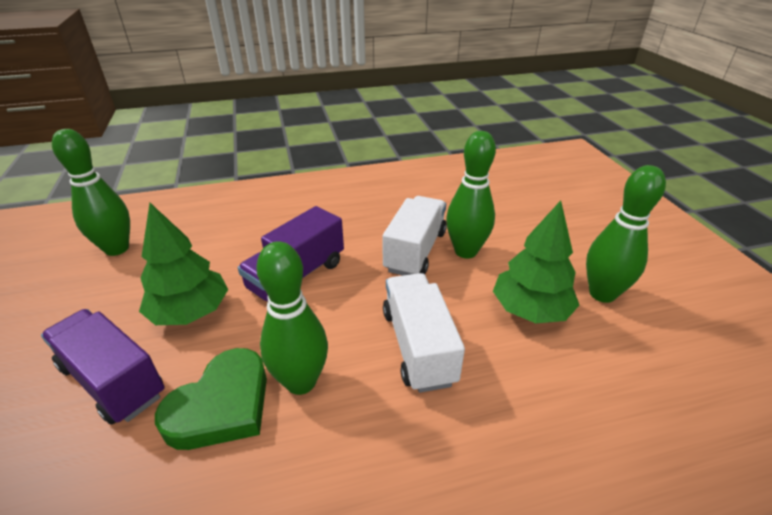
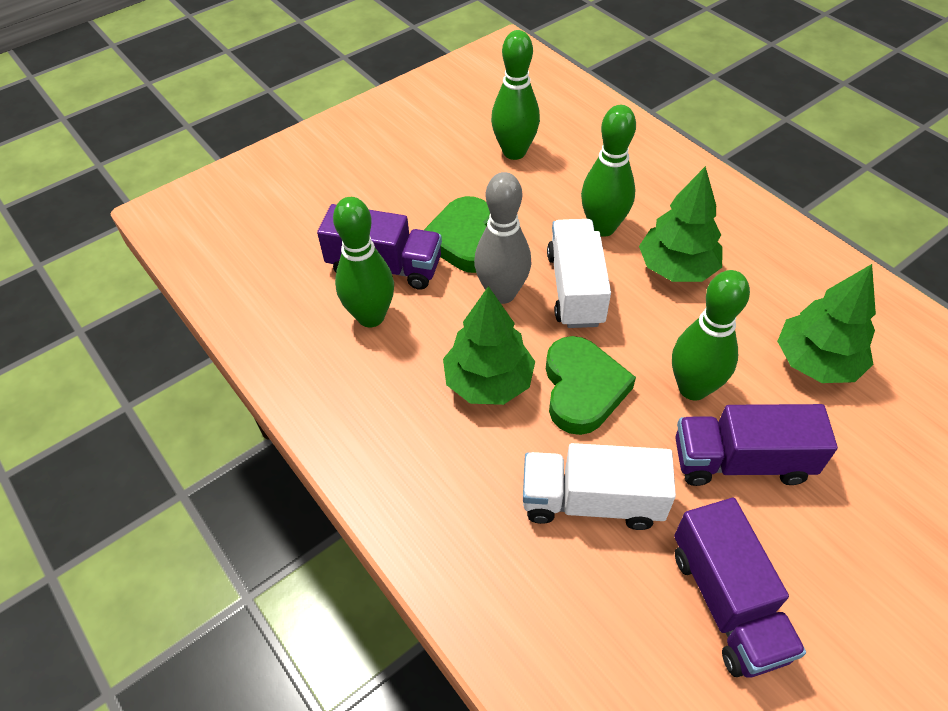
green heart: [155,348,267,450] = 1 -> [424,196,490,273] [546,336,636,435] = 2
green tree: [139,203,228,325] [493,200,579,323] = 2 -> [443,286,535,405] [639,166,723,282] [777,264,876,383] = 3
grey bowling pin: none = 0 -> [474,172,531,304] = 1
purple truck: [41,309,165,425] [238,206,344,302] = 2 -> [317,204,442,290] [674,498,806,678] [675,404,838,486] = 3

